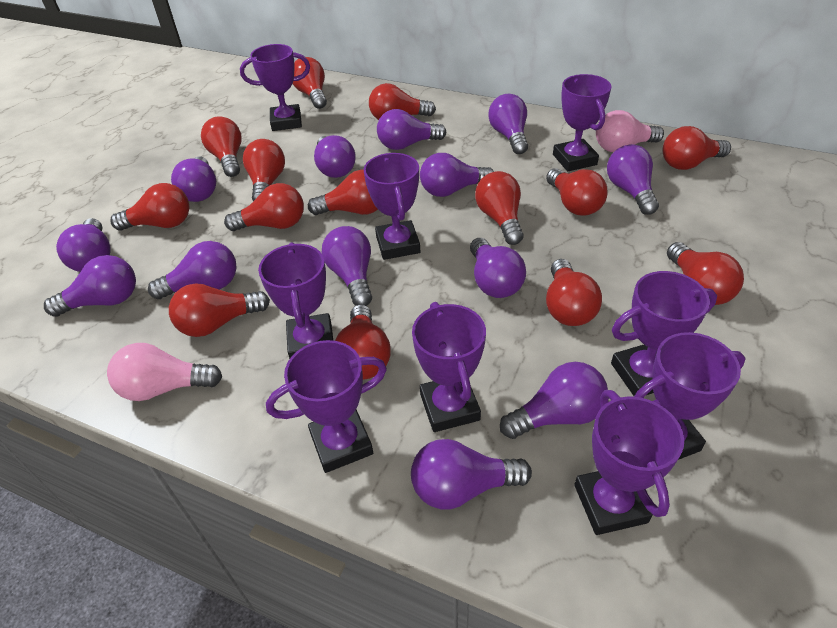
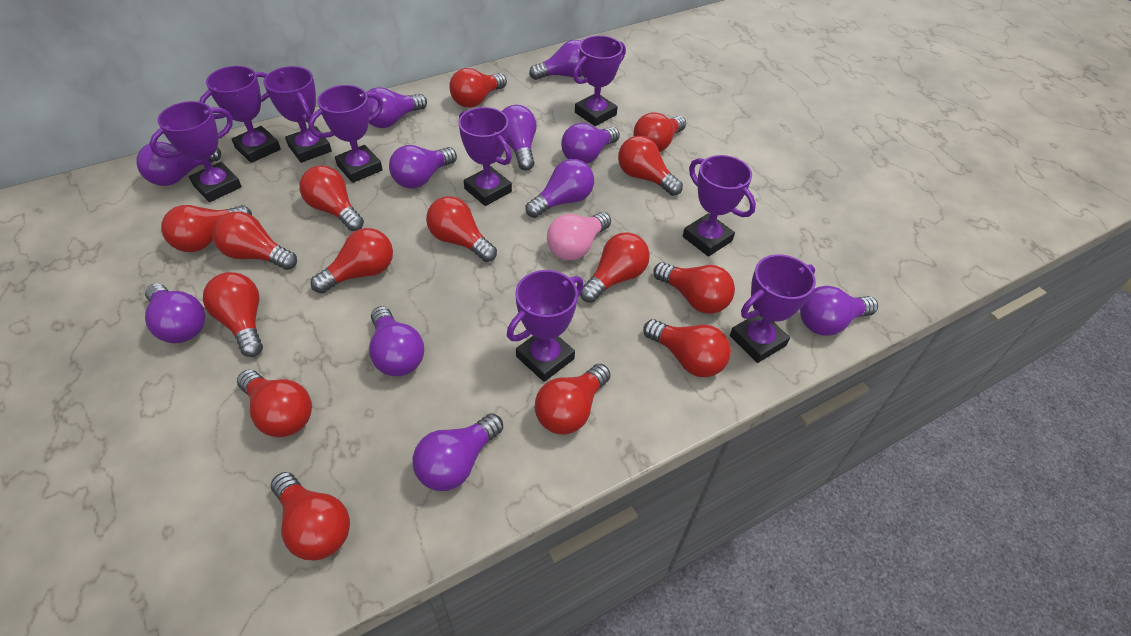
pink light bulb: [107,343,222,401] [596,110,664,152] = 2 -> [547,212,611,260] = 1
purple light bulb: [44,255,136,317] [56,218,111,272] [148,241,237,299] [171,156,216,202] [314,135,356,178] [322,226,372,306] [377,109,446,150] [411,439,532,510] [420,153,494,197] [470,238,526,298] [488,94,528,154] [500,362,608,439] [607,144,659,215] = 13 -> [137,142,221,186] [145,283,205,343] [367,87,427,128] [369,306,424,376] [389,145,457,189] [413,413,503,491] [502,105,536,170] [526,159,594,218] [529,40,583,80] [561,123,620,164] [800,286,878,336] = 11
red light bulb: [110,183,189,231] [169,283,270,337] [201,116,242,177] [224,183,304,231] [243,139,285,201] [293,57,327,109] [308,170,378,215] [335,304,391,380] [369,83,436,120] [475,171,523,245] [546,168,608,216] [546,259,602,326] [662,126,731,170] [667,242,744,305] = 14 -> [161,205,252,252] [203,272,263,357] [212,211,297,270] [237,370,312,437] [271,472,350,560] [299,165,364,231] [311,228,393,293] [426,196,497,262] [449,68,507,108] [535,364,611,434] [580,232,650,303] [618,136,683,196] [633,112,686,152] [643,319,731,377] [653,262,735,314] = 15

